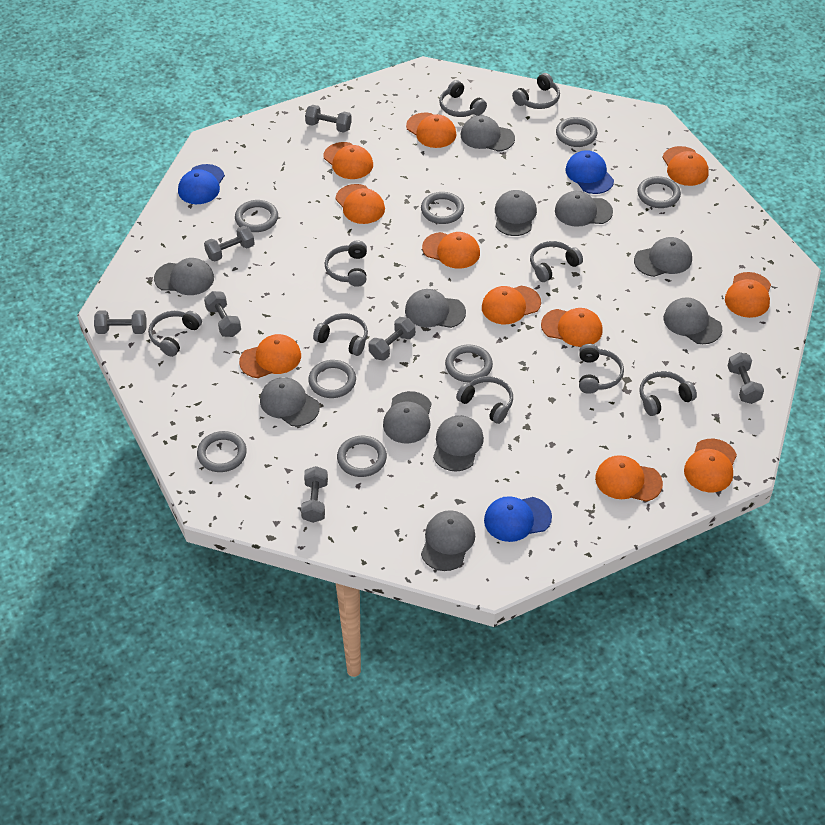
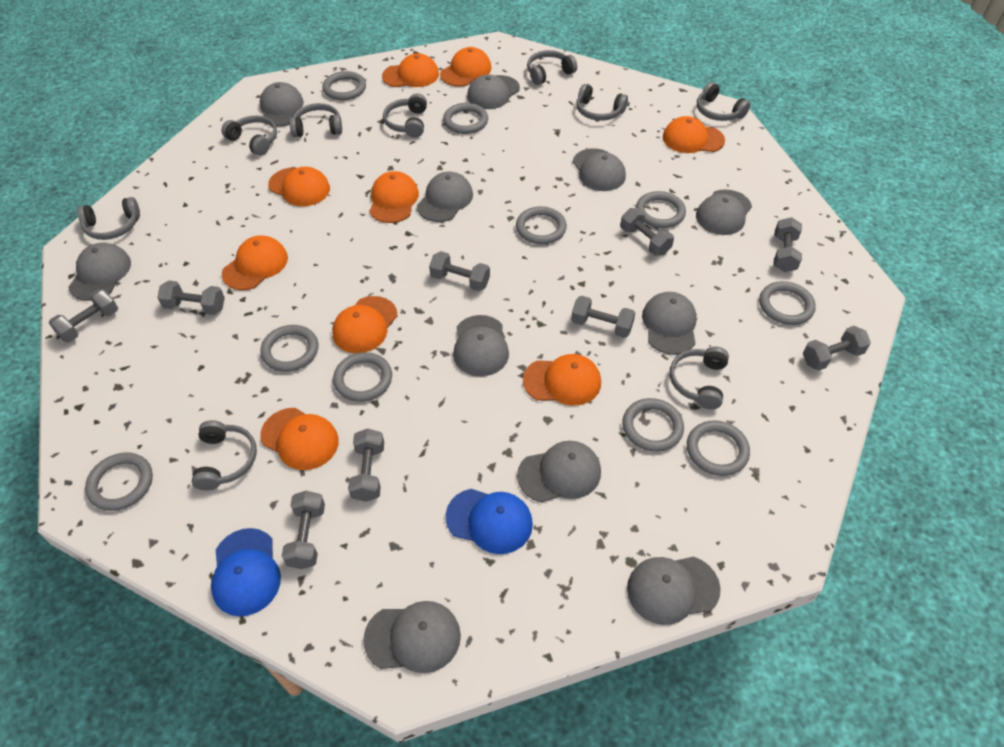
blue cap: [178,164,225,204] [484,496,552,542] [565,150,614,194] = 3 -> [211,528,281,616] [445,489,533,554] = 2
grey dumbbell: [94,310,147,334] [204,226,255,261] [204,291,241,337] [301,466,328,523] [305,105,352,133] [369,317,415,361] [728,352,764,404] = 7 -> [49,289,118,342] [157,281,225,315] [282,491,325,569] [348,429,384,502] [429,251,490,291] [571,296,635,338] [620,208,674,256] [774,217,802,272] [803,326,871,371] = 9
grey ring: [197,431,247,472] [235,200,278,232] [308,360,356,398] [337,436,387,477] [421,192,464,224] [445,345,493,382] [556,117,597,147] [637,176,681,208] = 8 -> [85,452,153,511] [260,325,318,372] [322,71,366,100] [333,352,392,402] [443,103,488,134] [516,206,567,244] [622,398,684,452] [636,191,686,228] [687,421,750,476] [759,281,816,325] = 10
orange cap: [239,334,301,378] [324,142,373,179] [335,184,385,224] [406,112,457,148] [422,232,480,269] [482,286,541,324] [541,308,603,347] [595,455,663,502] [662,146,709,186] [684,439,737,492] [725,272,771,318] = 11 -> [222,235,288,290] [260,408,339,470] [268,167,330,206] [332,296,397,353] [369,171,419,223] [382,53,439,87] [440,47,491,87] [523,354,601,406] [663,116,725,153] = 9

